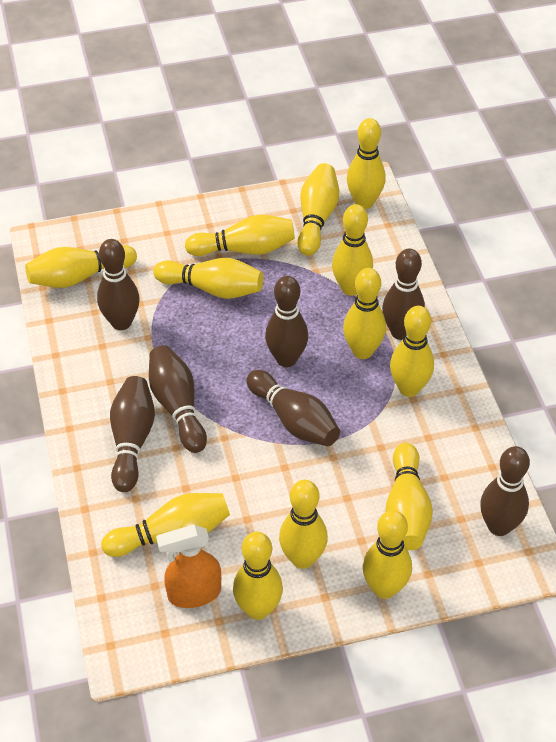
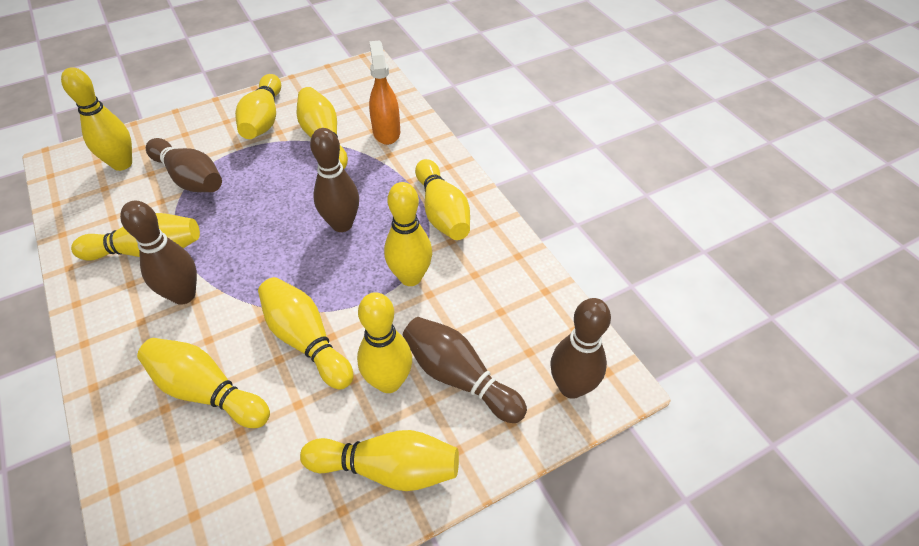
brown bowling pin: [97,239,140,330] [110,376,155,492] [149,345,207,453] [246,370,340,446] [265,276,308,367] [382,248,425,340] [480,446,530,536] = 7 -> [120,201,197,305] [146,138,222,192] [310,128,359,232] [403,317,527,423] [550,298,611,399] = 5
yellow bowling pin: [25,245,137,288] [101,493,230,557] [153,258,263,299] [185,215,295,256] [233,532,283,620] [279,480,328,569] [297,163,339,256] [332,204,373,296] [343,268,386,359] [347,118,386,209] [363,510,412,599] [385,443,433,550] [390,306,434,397] = 13 -> [61,67,132,171] [71,213,200,261] [137,338,270,428] [235,74,281,139] [258,277,353,389] [297,87,348,169] [300,430,459,491] [357,292,412,393] [384,182,432,286] [415,159,470,240] = 10

